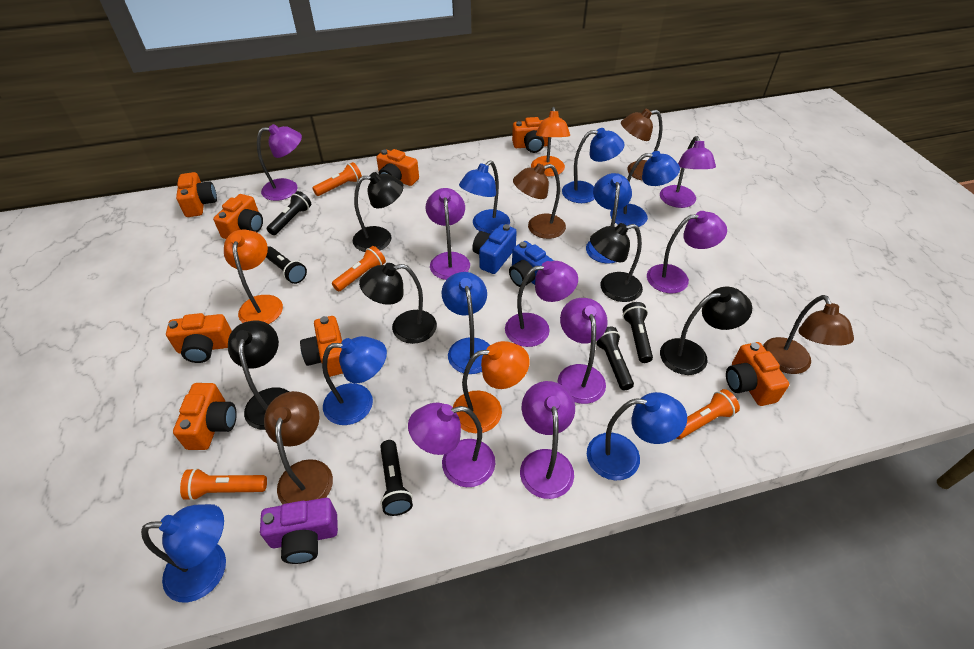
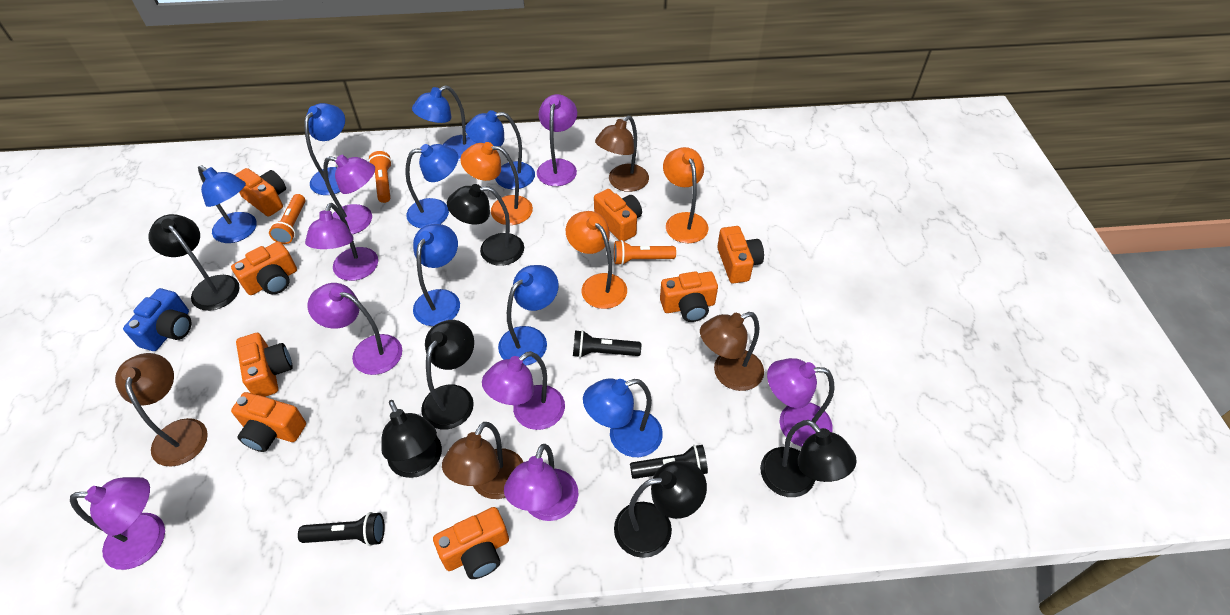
black flashlight: [266,246,307,284] [267,191,311,235] [380,440,413,516] [596,327,634,390] [622,302,653,363] = 5 -> [298,512,385,546] [573,330,641,358] [630,445,708,479] = 3
black lamp: [228,321,290,430] [353,172,404,252] [359,263,437,344] [590,223,643,302] [660,287,752,375] = 5 -> [149,214,240,311] [381,400,442,478] [421,320,474,429] [447,184,524,266] [614,461,707,558] [760,420,857,497] = 6
blue camera: [472,224,517,274] [509,241,554,287] = 2 -> [123,288,191,351] = 1
orange flashlight: [180,468,267,501] [312,162,362,196] [332,246,386,292] [676,389,740,439] = 4 -> [269,194,305,244] [368,151,392,203] [614,240,676,265] = 3
purple camera: [260,498,338,564] = 1 -> none = 0

